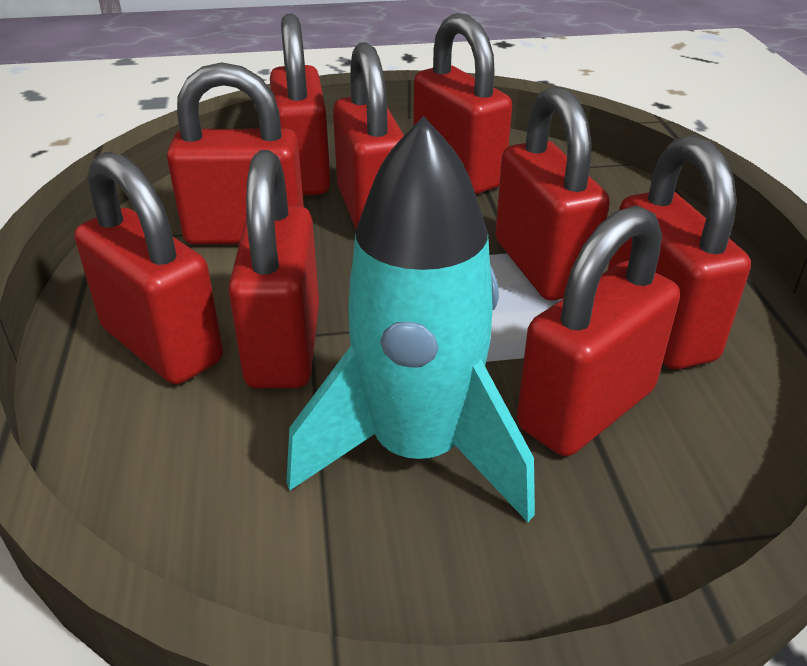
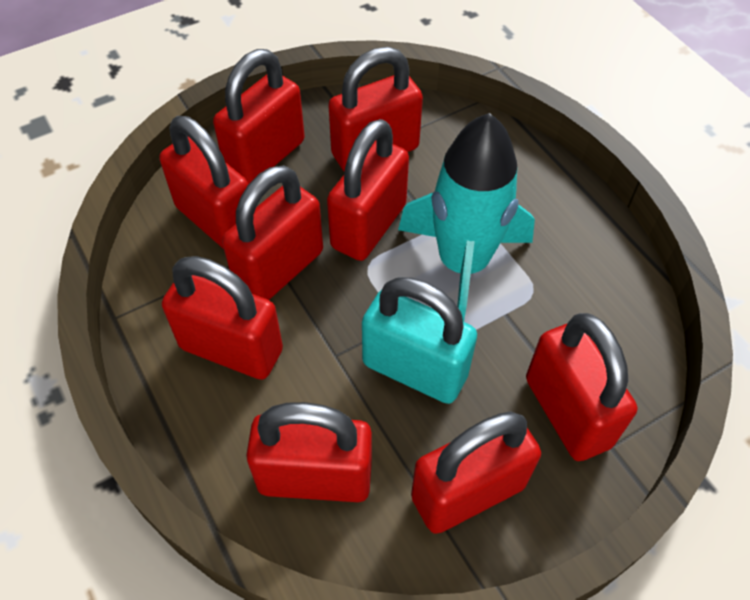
turquoise padlock: none = 0 -> [362,277,477,404] = 1

